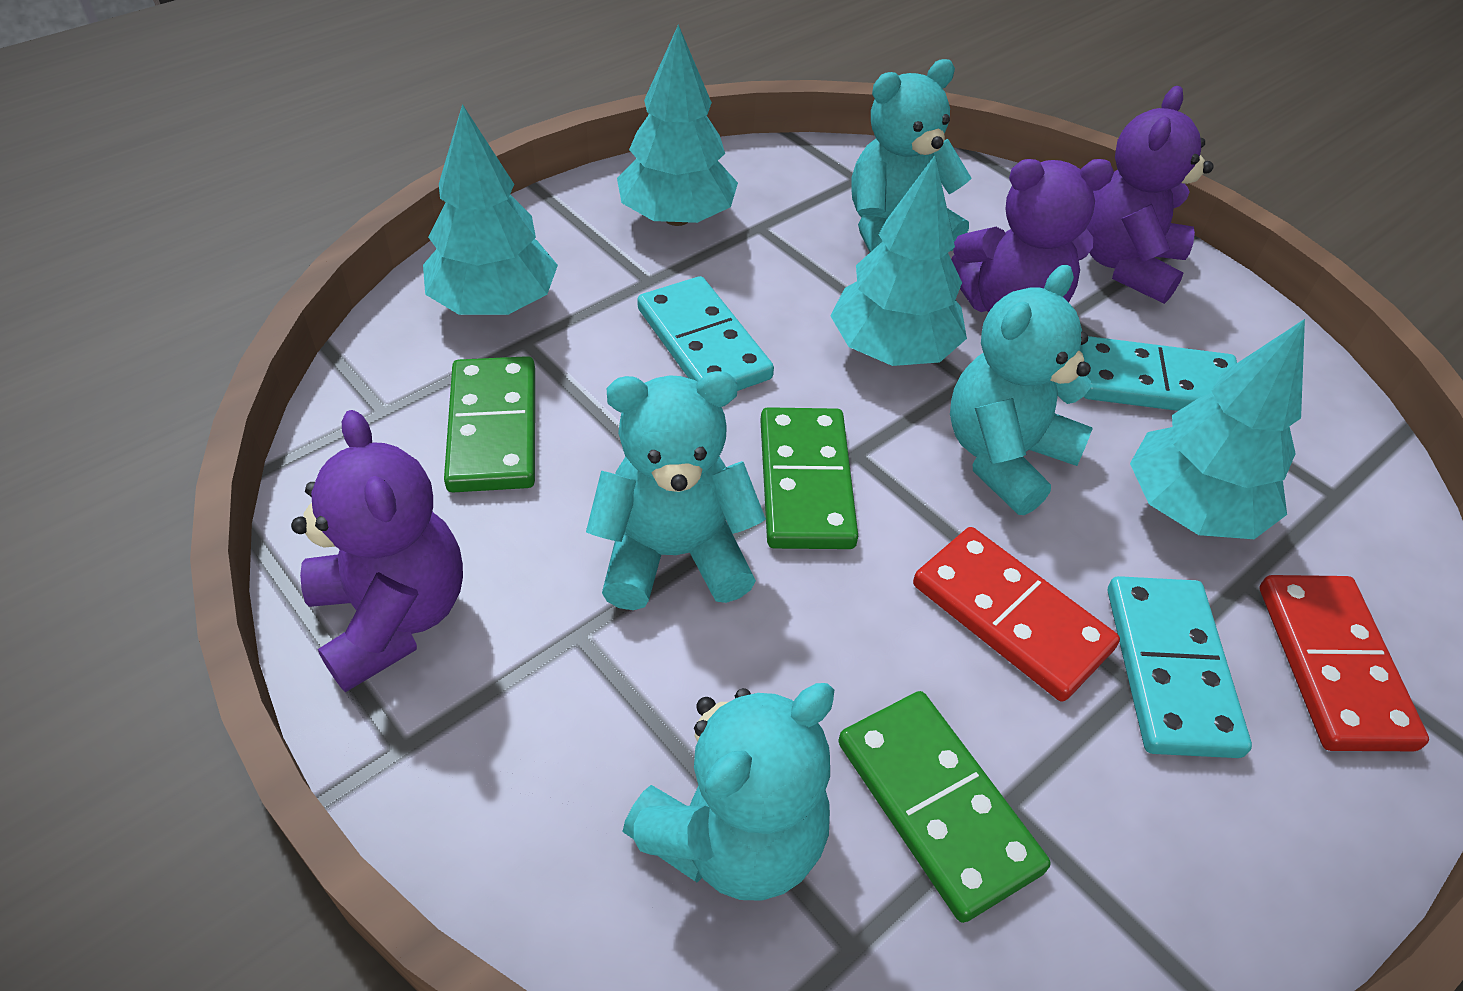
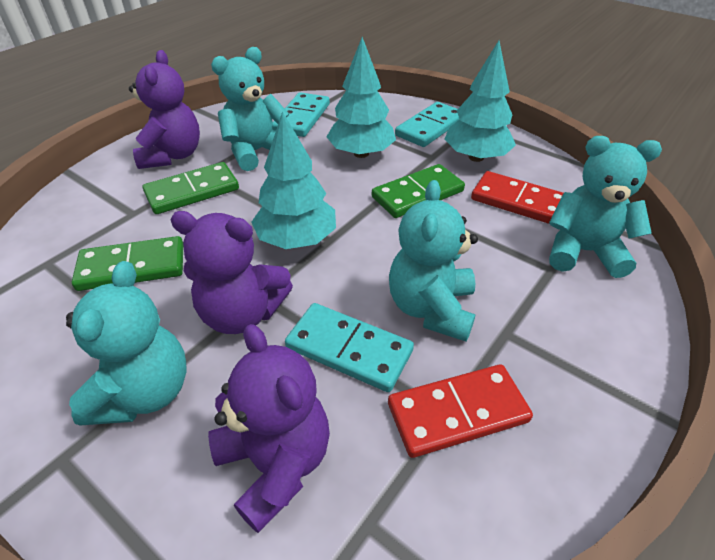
turquoise tree: [423,104,558,315] [617,25,738,226] [831,156,967,366] [1130,319,1305,539] = 4 -> [252,111,336,249] [326,37,396,158] [444,41,516,162] = 3

